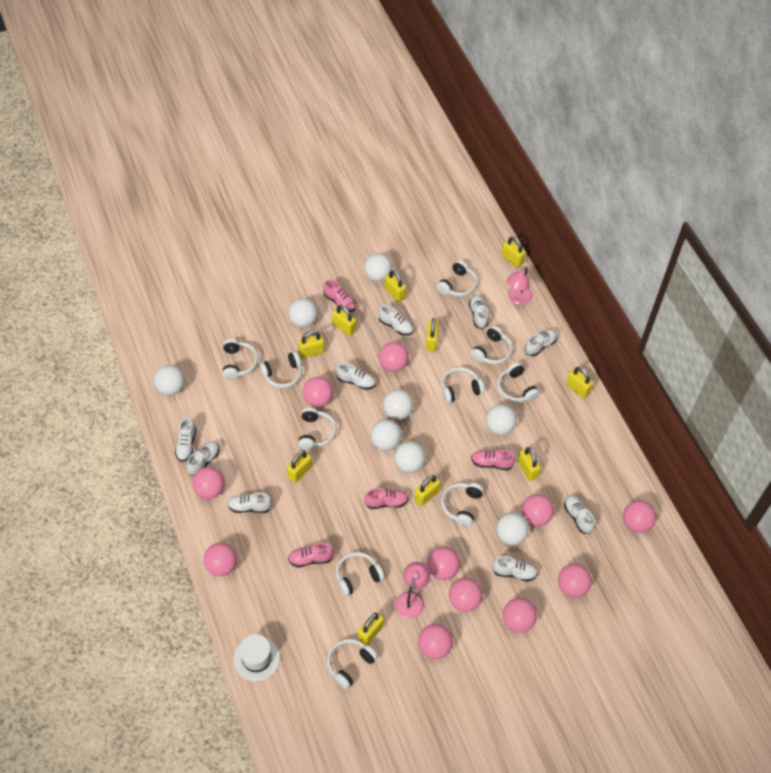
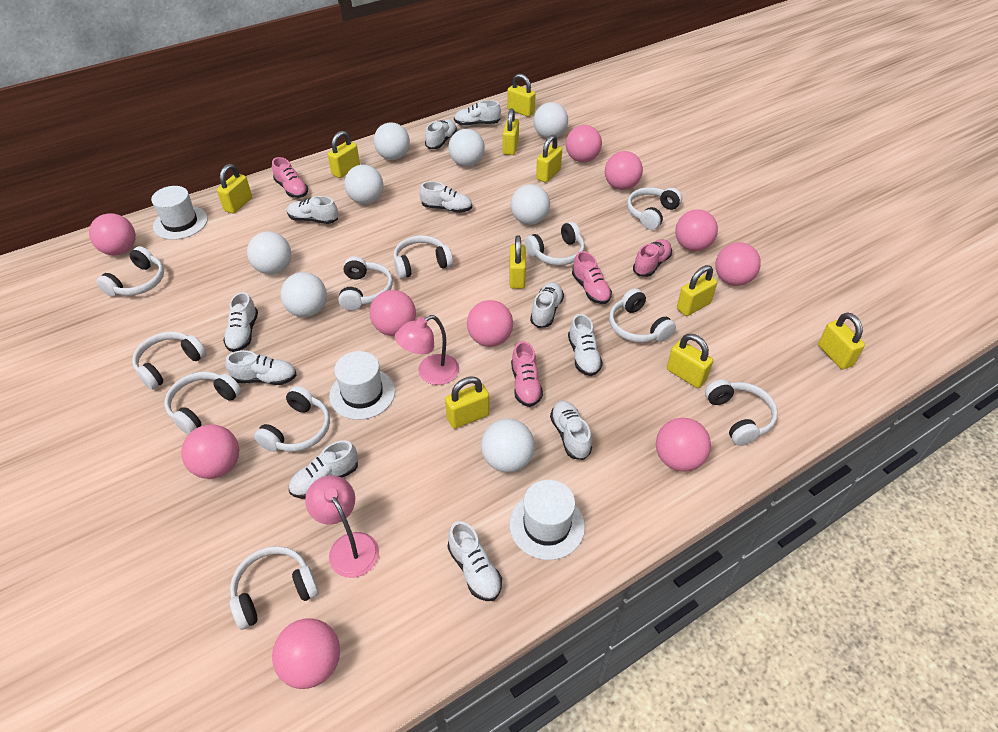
pink ball: [192,467,225,499] [204,543,237,576] [303,377,334,407] [379,342,409,372] [419,624,453,659] [427,547,460,580] [449,578,483,612] [503,598,537,632] [522,494,554,526] [558,564,592,597] [623,500,656,533] = 11 -> [89,213,136,255] [181,424,239,479] [272,618,340,689] [370,290,416,336] [467,300,513,347] [566,125,602,162] [605,151,643,190] [656,418,711,472] [675,209,718,251] [715,242,761,286] = 10
white hat: [233,634,280,681] = 1 -> [151,186,208,240] [329,351,395,420] [510,480,585,560] = 3
white headphones: [222,339,259,379] [259,351,302,388] [298,407,337,450] [327,639,378,690] [336,552,384,596] [436,260,477,297] [441,367,484,403] [441,483,484,527] [470,326,513,364] [497,362,540,402] = 10 -> [96,246,164,297] [132,332,206,390] [165,372,241,434] [230,546,319,630] [254,386,330,452] [338,256,393,310] [393,235,453,279] [525,221,585,266] [609,288,676,343] [627,187,682,230] [705,379,778,446] = 11
white shoe: [175,418,196,462] [187,441,220,476] [227,493,272,513] [336,363,376,390] [378,305,414,336] [469,295,489,329] [492,556,538,581] [525,329,557,356] [564,495,595,534] = 9 -> [223,292,258,352] [226,350,297,385] [287,196,338,224] [289,440,358,499] [419,181,472,213] [425,119,457,149] [448,521,502,601] [454,100,501,126] [530,282,564,328] [550,401,592,460] [568,314,603,376] = 11

